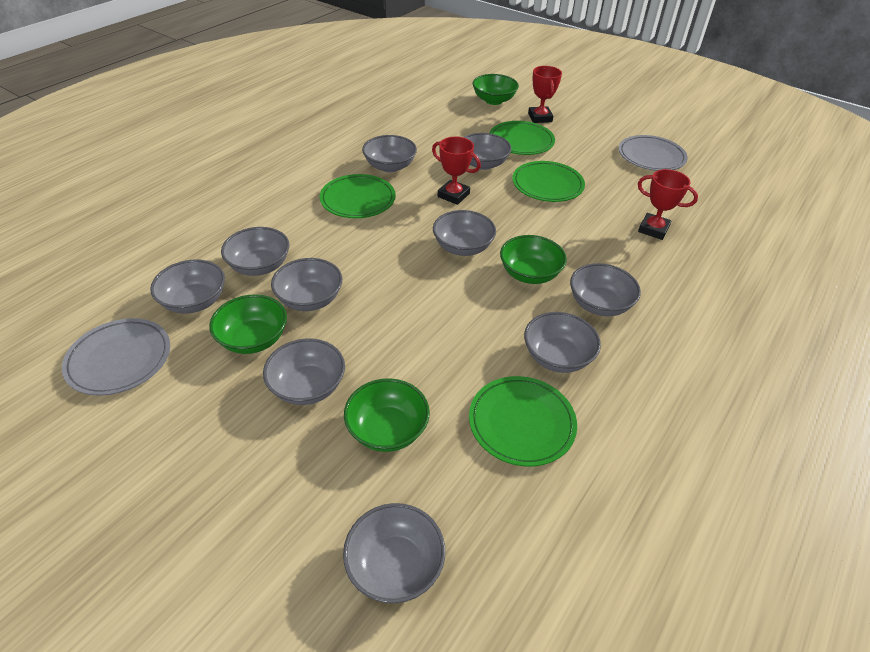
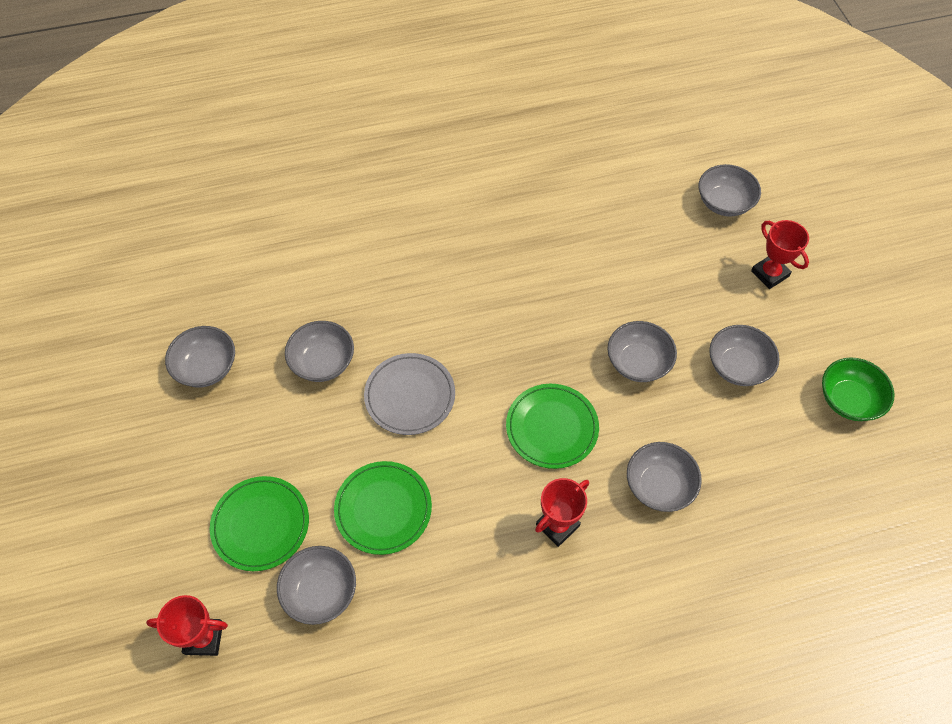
green bowl: [209,294,287,354] [344,378,430,452] [473,74,519,105] [500,235,567,284] = 4 -> [822,357,894,421] = 1
green plate: [320,174,396,218] [469,376,577,467] [490,121,555,155] [512,161,585,202] = 4 -> [210,476,309,571] [334,461,432,555] [506,384,599,469] = 3
grey bowl: [150,260,225,314] [221,227,289,276] [263,339,345,405] [271,258,342,311] [343,503,445,603] [362,135,417,173] [433,210,496,256] [463,133,511,170] [524,312,601,373] [570,263,641,316] = 10 -> [165,326,235,387] [277,546,356,625] [285,321,354,382] [608,321,677,382] [627,442,702,512] [699,164,761,217] [709,325,780,386] = 7
grey plate: [62,318,170,396] [619,135,688,171] = 2 -> [364,353,455,435] = 1

